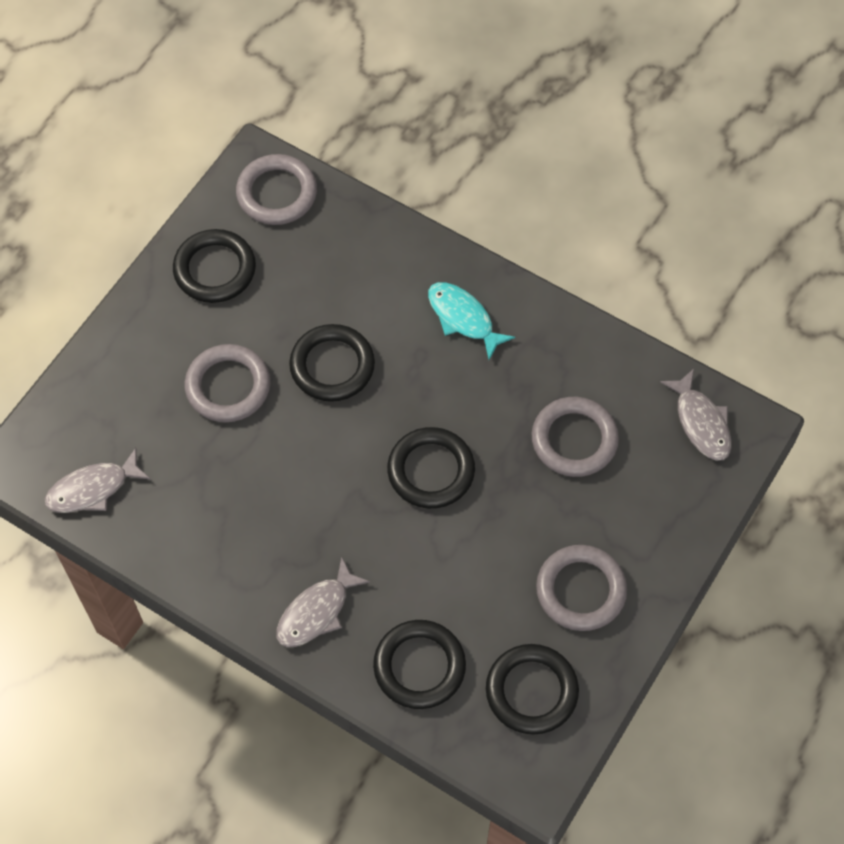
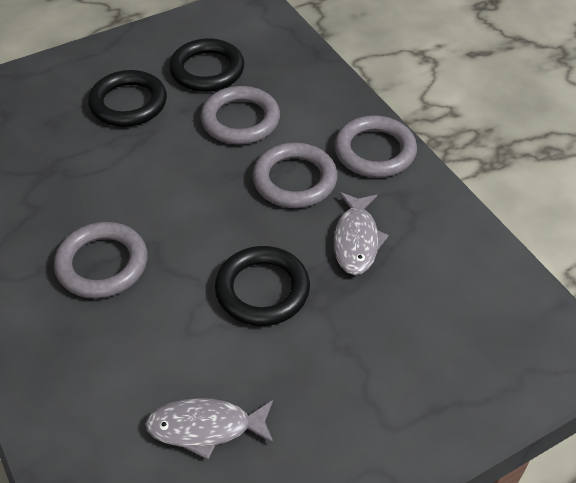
black ring: [173,229,256,303] [289,324,375,402] [373,620,466,709] [387,427,475,509] [486,644,579,735] = 5 -> [88,70,167,127] [169,38,244,92] [215,246,310,326] = 3
grey fish: [45,448,151,513] [276,556,370,647] [660,369,731,461] = 3 -> [145,398,274,459] [333,192,389,275] = 2
turquoise fish: [428,282,515,360] = 1 -> none = 0

